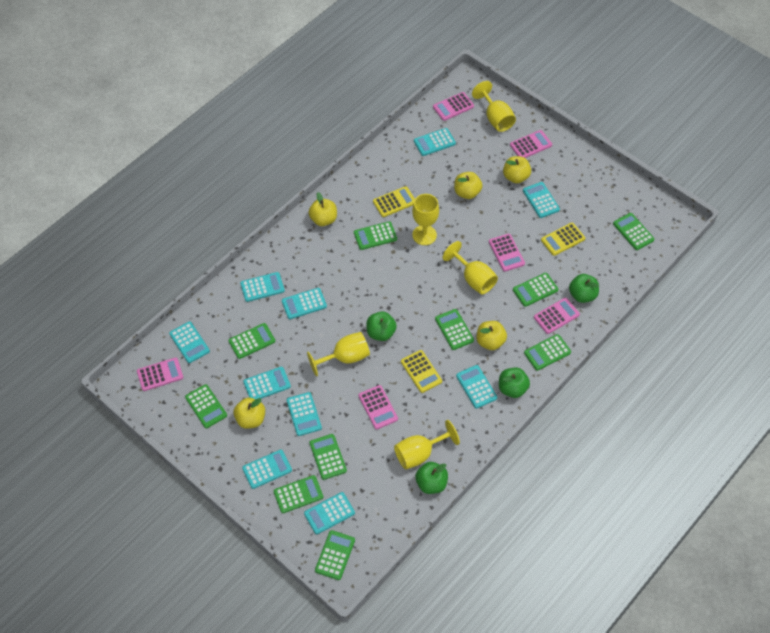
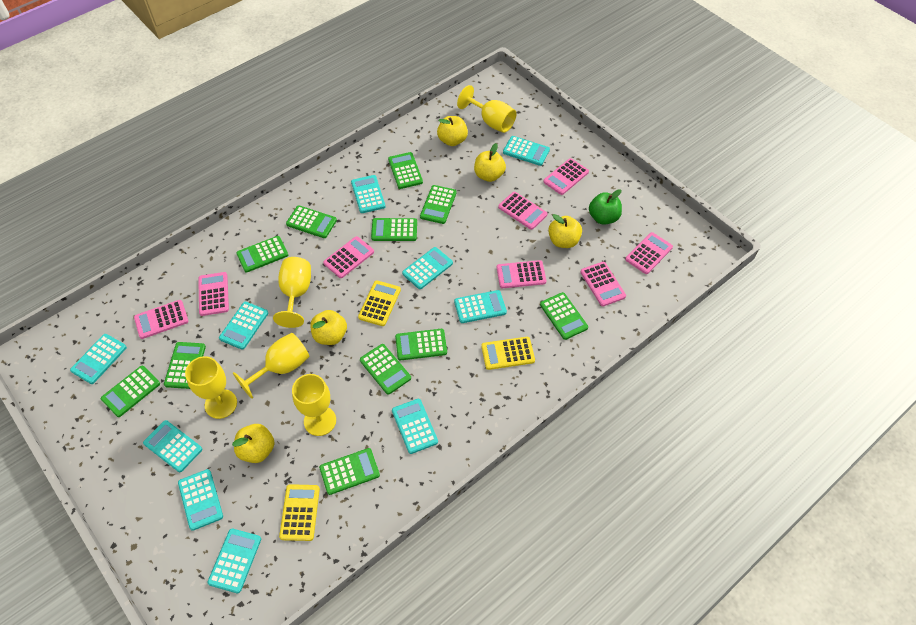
green apple: [366,312,397,341] [415,462,448,494] [499,368,530,398] [569,274,599,303] = 4 -> [589,189,622,225] = 1
green calculator: [185,384,227,428] [229,323,275,359] [274,475,323,513] [310,434,347,480] [315,530,355,580] [354,221,397,250] [435,309,474,350] [513,273,559,307] [524,334,571,371] [613,213,655,250] = 10 -> [101,366,160,417] [164,342,206,389] [236,236,288,273] [286,206,337,238] [319,448,380,495] [360,344,411,395] [371,218,417,241] [388,152,423,189] [395,329,447,360] [420,185,457,224] [540,292,588,340] = 11
pink calculator: [137,357,183,391] [358,385,398,429] [433,92,474,121] [489,234,525,272] [510,130,552,158] [534,298,580,334] = 6 -> [134,300,189,339] [198,272,229,316] [323,236,374,278] [497,260,546,288] [498,192,547,230] [543,158,589,195] [580,262,626,306] [625,232,673,274] = 8

